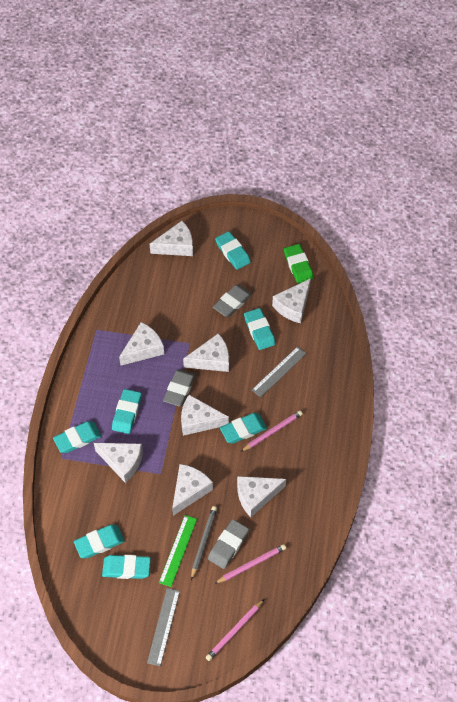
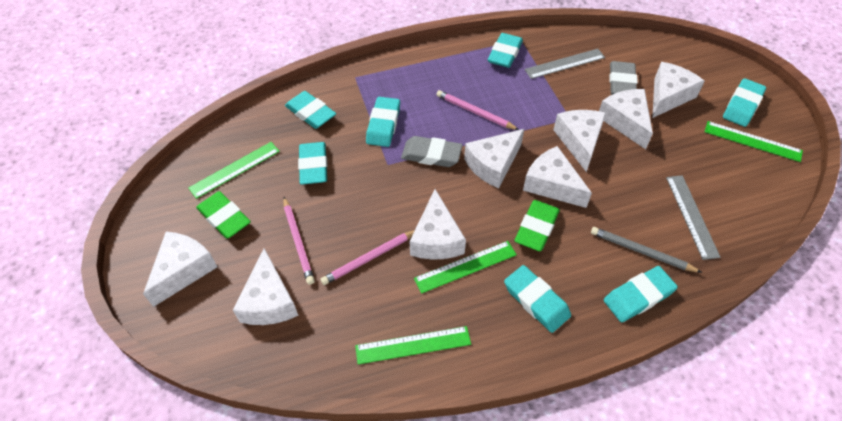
green eraser: [284,244,313,283] = 1 -> [196,191,251,238] [514,200,560,251] = 2
green ruler: [159,515,197,587] = 1 -> [188,142,280,199] [355,326,471,365] [414,241,517,294] [704,121,803,162] = 4
grey eraser: [163,369,195,406] [208,519,249,569] [213,285,252,317] = 3 -> [401,136,463,167] [609,61,638,95] = 2

